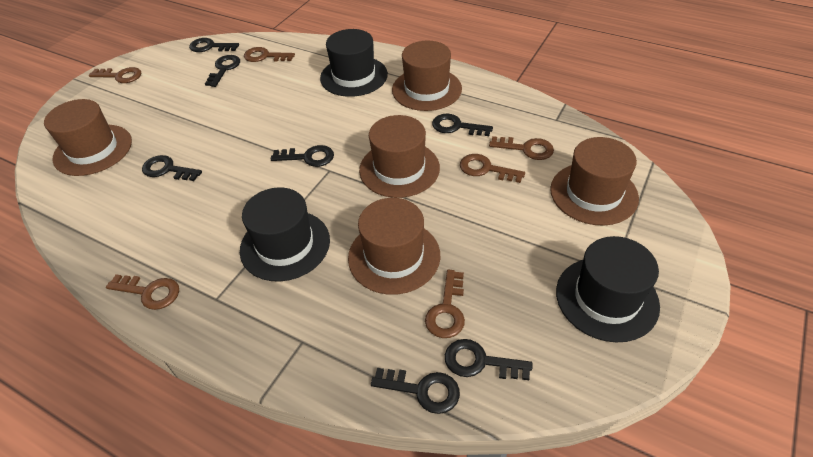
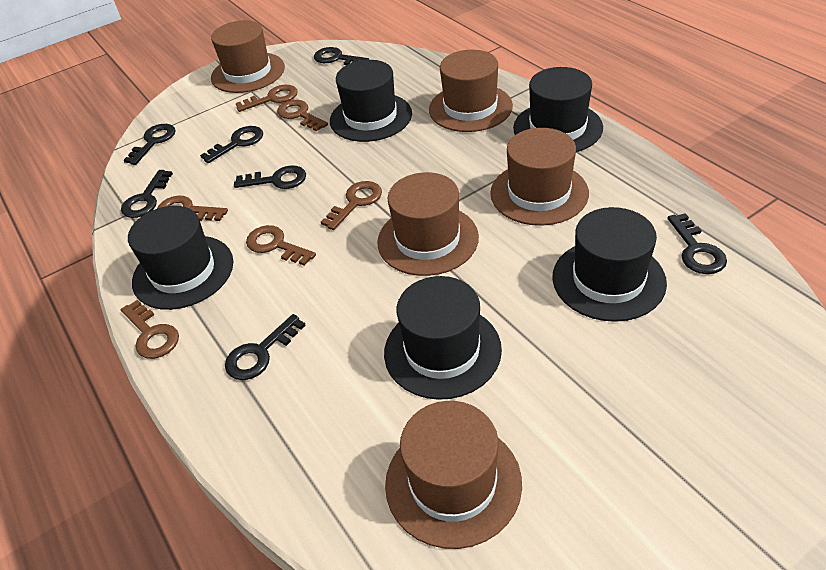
black hat: [240,187,330,282] [320,29,388,97] [556,236,660,342] = 3 -> [128,206,233,310] [330,60,412,142] [384,276,502,400] [513,67,603,152] [552,207,667,322] = 5

